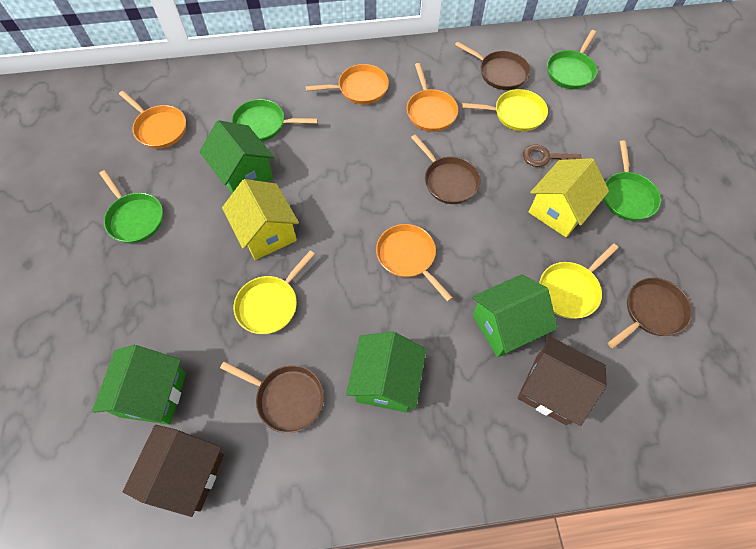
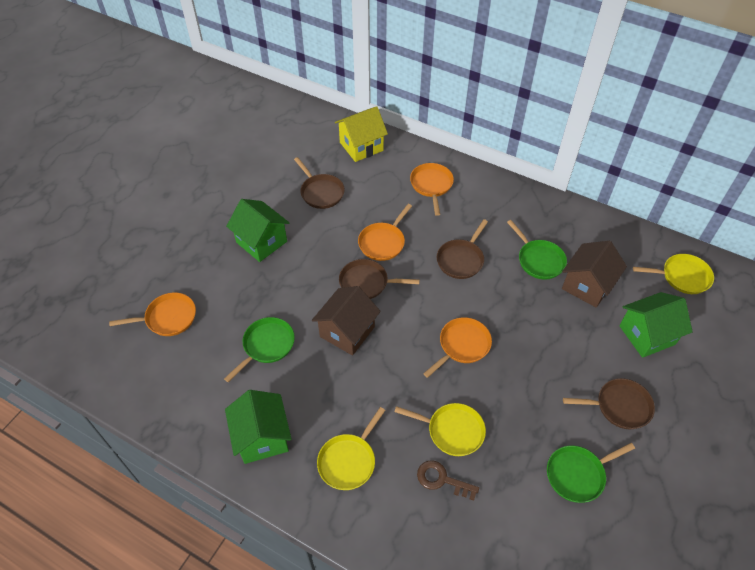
green house: [92,345,186,425] [199,120,274,193] [346,332,426,413] [472,274,558,357] = 4 -> [225,390,292,464] [226,199,289,262] [619,292,693,358] = 3
green pan: [99,170,163,243] [231,99,318,142] [547,30,597,89] [603,140,661,221] = 4 -> [224,317,295,382] [507,220,567,279] [547,443,635,503] = 3
yellow house: [222,179,299,260] [529,158,609,237] = 2 -> [335,106,388,162] = 1

